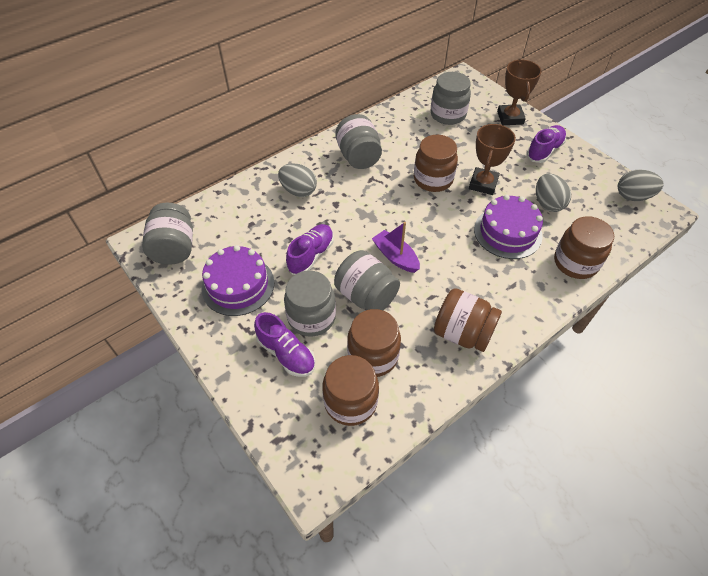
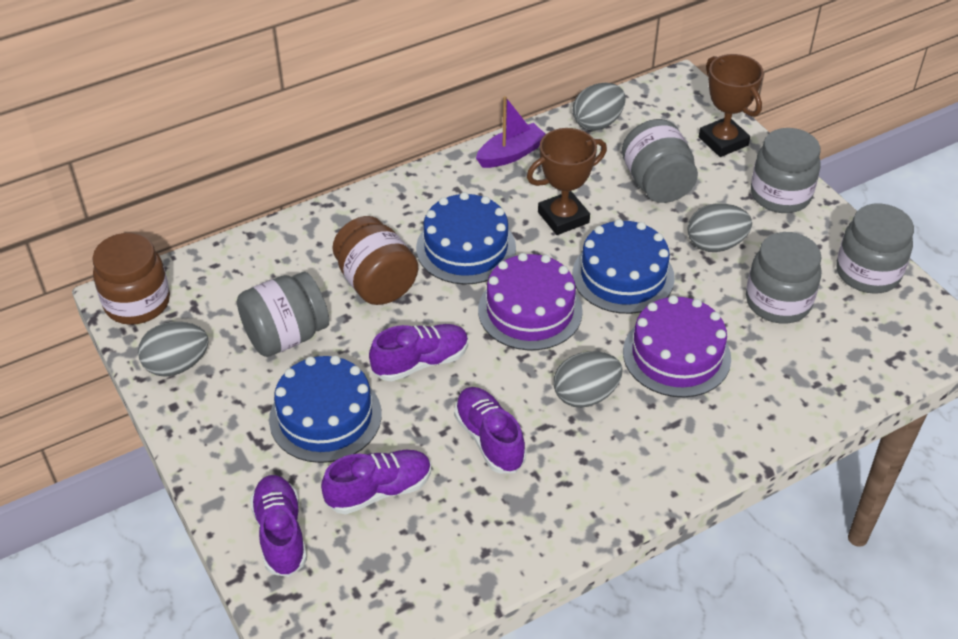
blue cake: none = 0 -> [269,355,382,463] [416,192,516,285] [573,219,675,314] = 3
brown jar: [322,355,379,426] [347,309,401,377] [414,135,458,192] [434,288,502,352] [554,216,614,279] = 5 -> [92,233,170,325] [332,216,418,305] = 2
grey egg: [278,163,317,197] [536,174,571,212] [618,170,664,201] = 3 -> [138,322,209,377] [554,351,623,408] [573,83,626,130] [688,203,752,252] = 4
purple shoe: [254,312,315,377] [286,224,334,275] [526,125,566,163] = 3 -> [250,475,307,577] [321,450,431,514] [369,324,468,381] [454,387,526,473] = 4

